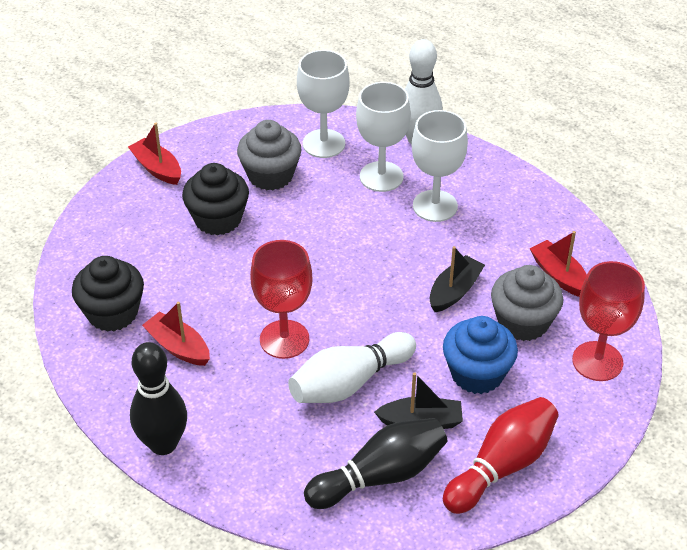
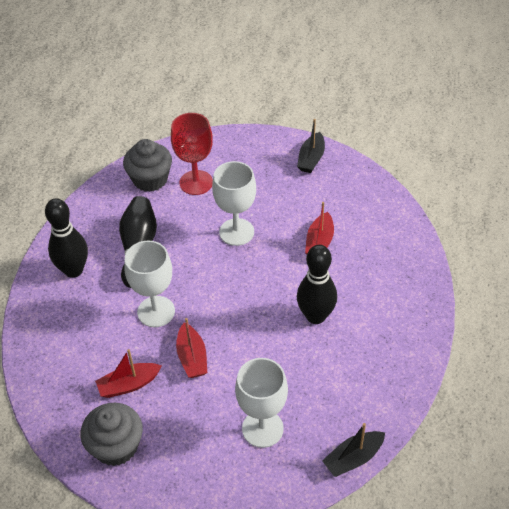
black bowling pin: [130,342,187,455] [304,418,448,509] = 2 -> [45,198,88,278] [119,196,157,288] [297,245,337,324] = 3
black cupcake: [72,256,144,332] [182,163,249,236] = 2 -> none = 0
blue cupcake: [443,316,518,394] = 1 -> none = 0
red bowling pin: [443,397,559,514] = 1 -> none = 0
red goblet: [250,240,313,359] [572,261,645,381] = 2 -> [171,113,213,195] = 1
white bowling pin: [288,332,416,403] [405,39,443,144] = 2 -> none = 0

